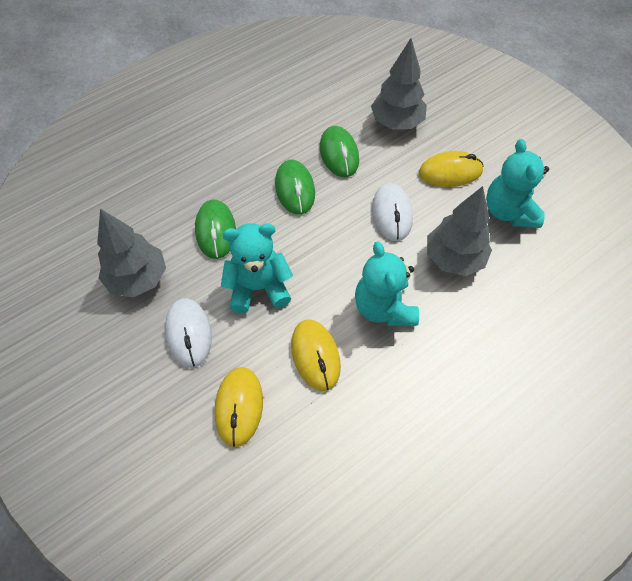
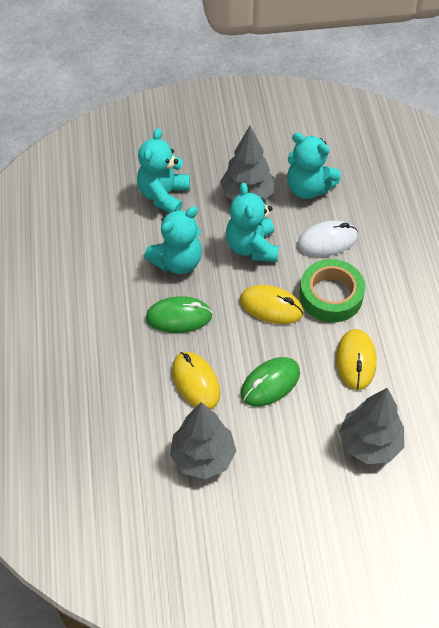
green mouse: [195,199,236,259] [275,160,315,215] [320,126,359,177] = 3 -> [146,296,212,333] [241,357,300,407] = 2
green tape: none = 0 -> [300,259,365,322] = 1
turquoise teddy bear: [221,223,293,313] [355,241,419,326] [486,139,549,228] = 3 -> [137,128,190,213] [144,206,202,274] [226,183,279,262] [287,132,341,199] = 4
white mouse: [165,298,212,368] [372,183,413,241] = 2 -> [297,221,358,257] = 1

